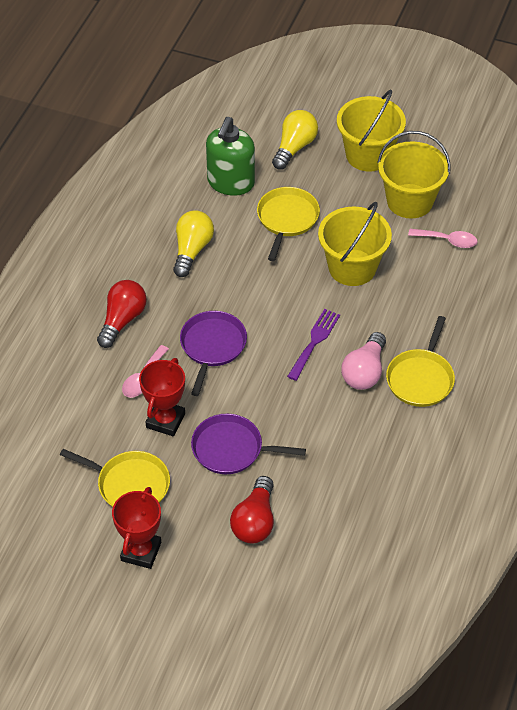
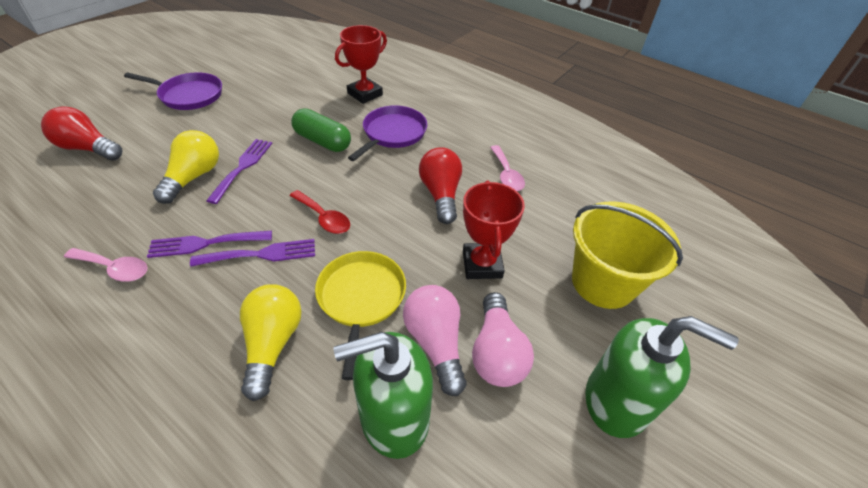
green capsule: none = 0 -> [291,108,351,152] = 1
green soap dispenser: [206,117,255,196] = 1 -> [333,332,433,459] [585,316,739,438] = 2
pink light bulb: [341,332,386,390] = 1 -> [403,285,466,396] [472,292,534,387] = 2
purple fork: [287,309,340,381] = 1 -> [147,231,272,258] [190,239,315,267] [206,139,272,204] = 3
red spoon: none = 0 -> [289,190,350,234] = 1
yellow bucket: [318,202,392,286] [337,89,406,172] [377,131,451,218] = 3 -> [572,202,683,309] = 1
yellow pan: [60,449,170,507] [257,187,320,261] [386,316,455,407] = 3 -> [315,251,406,380] = 1

